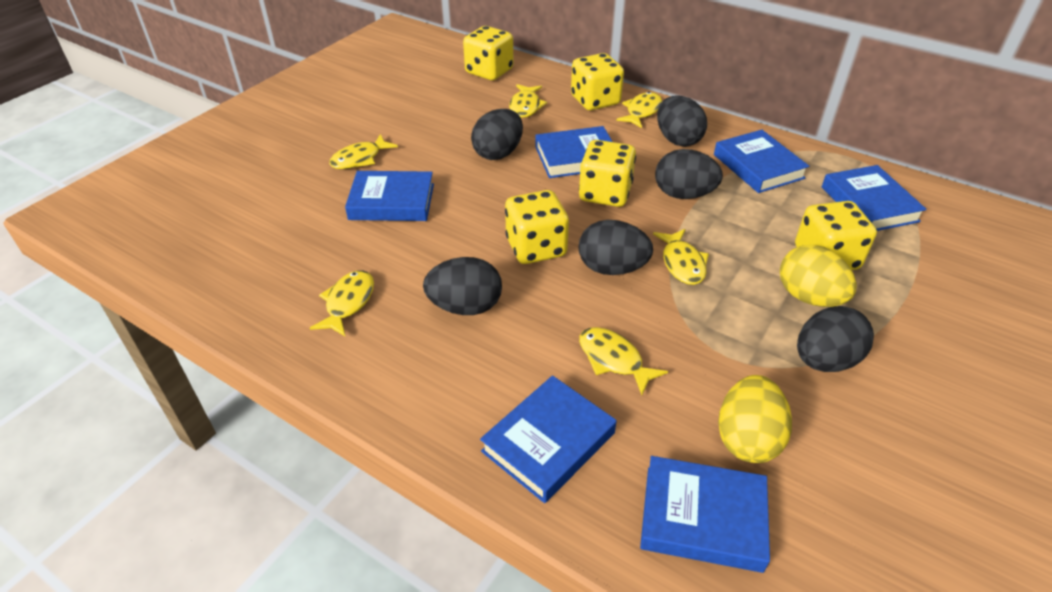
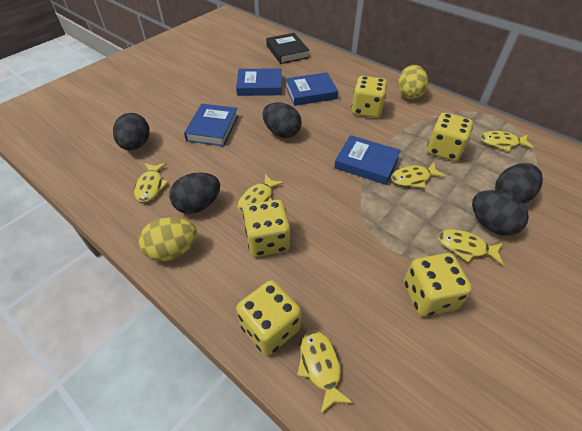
black book: none = 0 -> [266,33,310,64] = 1
black egg: [423,257,502,315] [471,109,523,160] [579,220,653,275] [655,149,723,199] [657,96,707,147] [797,306,874,372] = 6 -> [113,113,149,150] [170,172,220,214] [262,102,302,138] [472,190,529,236] [495,163,543,204] = 5
blue book: [345,171,434,221] [480,375,617,503] [535,126,612,178] [640,456,770,573] [714,130,809,193] [822,165,927,231] = 6 -> [184,104,238,146] [236,68,282,96] [285,72,338,106] [334,135,401,185] = 4

